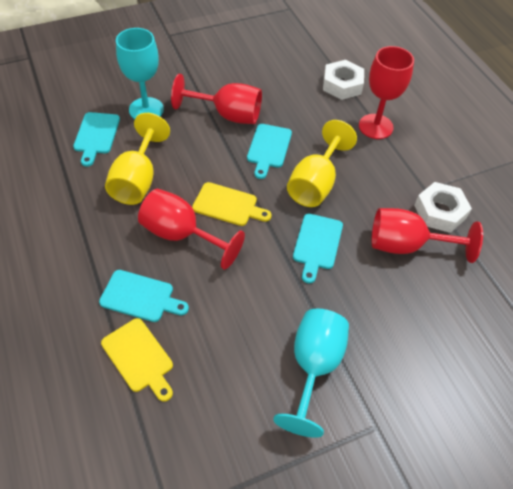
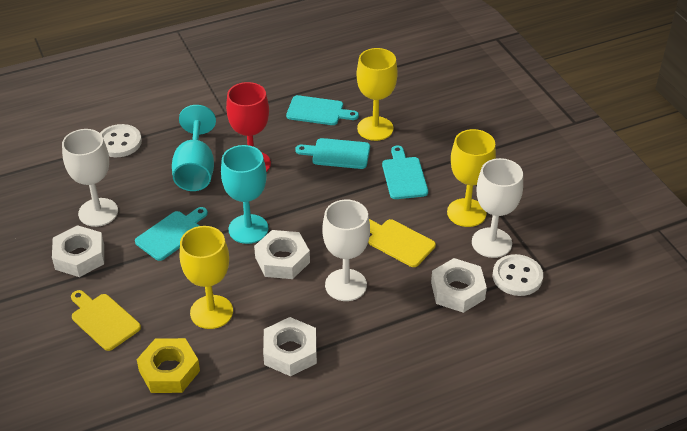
red goblet: [138,189,245,270] [171,74,262,124] [359,46,414,139] [372,208,483,263] = 4 -> [226,82,271,172] = 1
white button: none = 0 -> [100,124,142,157] [493,254,543,296] = 2
white goblet: none = 0 -> [62,129,118,227] [322,199,370,301] [472,158,523,258] = 3
white nut: [323,60,364,100] [414,182,472,233] = 2 -> [52,225,104,277] [254,230,310,279] [263,317,317,376] [431,258,487,313] = 4
yellow goblet: [105,113,170,205] [287,120,357,207] = 2 -> [180,226,233,329] [357,48,398,141] [447,129,496,227] = 3
yellow nut: none = 0 -> [137,338,200,393] = 1

